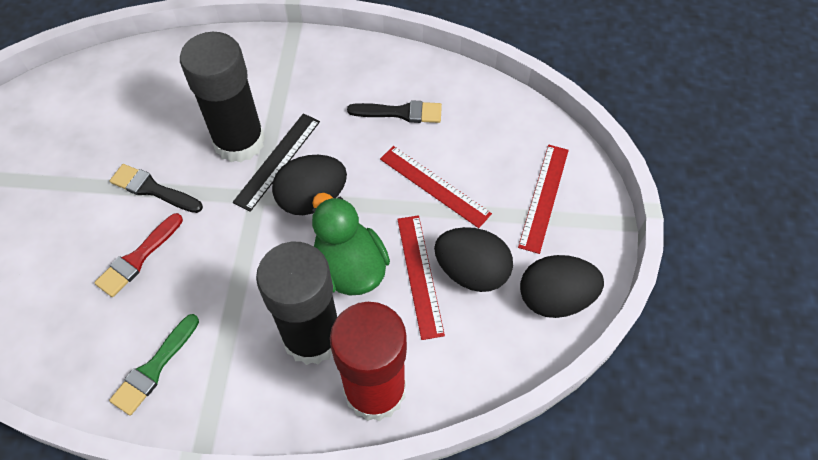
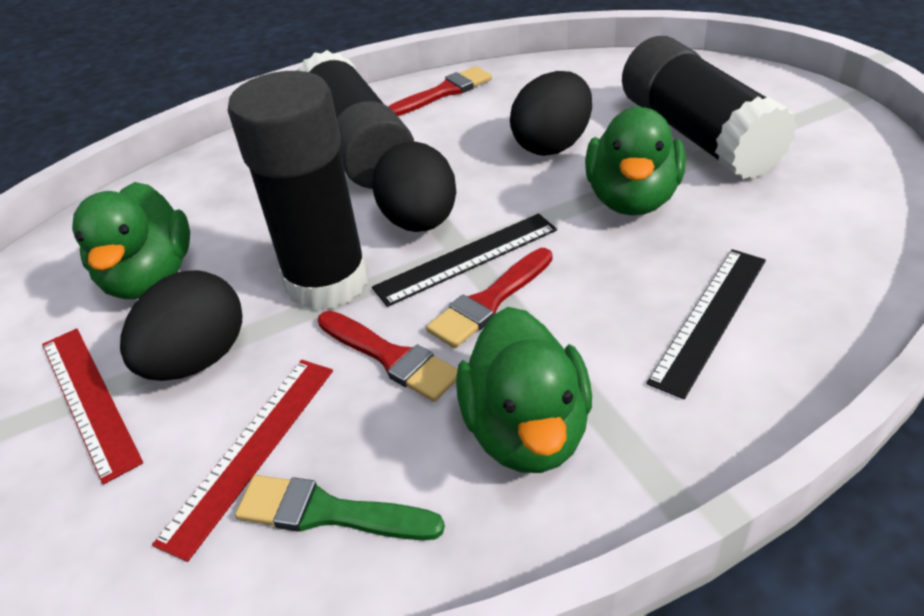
black brush: [110,164,203,213] [347,100,442,123] = 2 -> none = 0
black glue stick: [180,32,265,163] [256,242,337,365] = 2 -> [227,71,368,310] [296,50,414,189] [622,36,797,179] = 3
black ruler: [233,113,320,212] = 1 -> [372,214,557,307] [646,249,766,399] = 2
green duck: [312,193,390,296] = 1 -> [72,182,190,299] [456,307,592,473] [585,106,686,216] = 3
red brush: [94,213,183,297] = 1 -> [318,311,458,402] [388,66,492,116] [426,248,553,348] = 3
red glue stick: [330,302,407,421] = 1 -> none = 0
red ruler: [380,146,492,228] [397,215,445,340] [518,145,569,254] = 3 -> [42,328,143,484] [152,360,333,562] = 2

